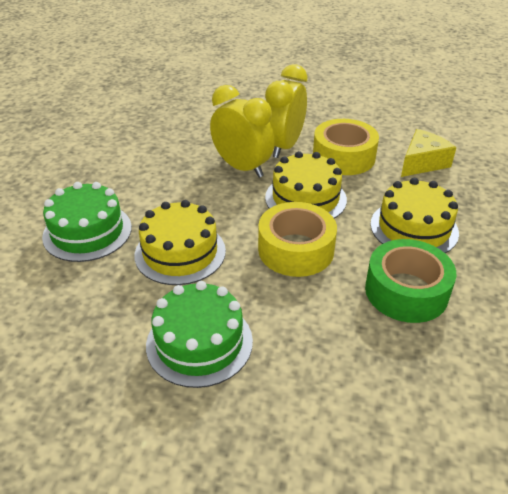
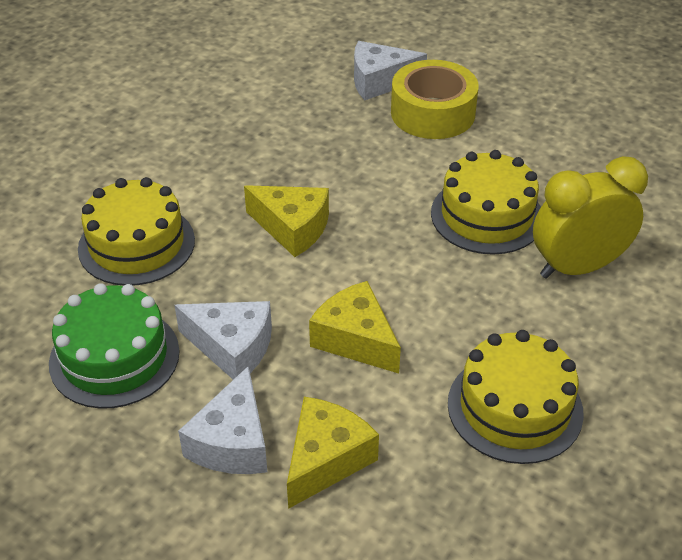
green cake: [42,182,132,262] [146,281,253,388] = 2 -> [49,283,180,409] = 1
green tape: [365,239,457,323] = 1 -> none = 0
white cheese: none = 0 -> [174,301,272,380] [178,366,267,474] [354,41,427,100] = 3
yellow cheese: [401,129,457,177] = 1 -> [244,185,329,257] [287,397,379,509] [309,281,401,374] = 3
yellow clock: [210,85,275,178] [265,64,307,158] = 2 -> [533,156,648,279] = 1
yellow tape: [258,202,337,277] [313,119,379,175] = 2 -> [391,60,479,139] = 1

